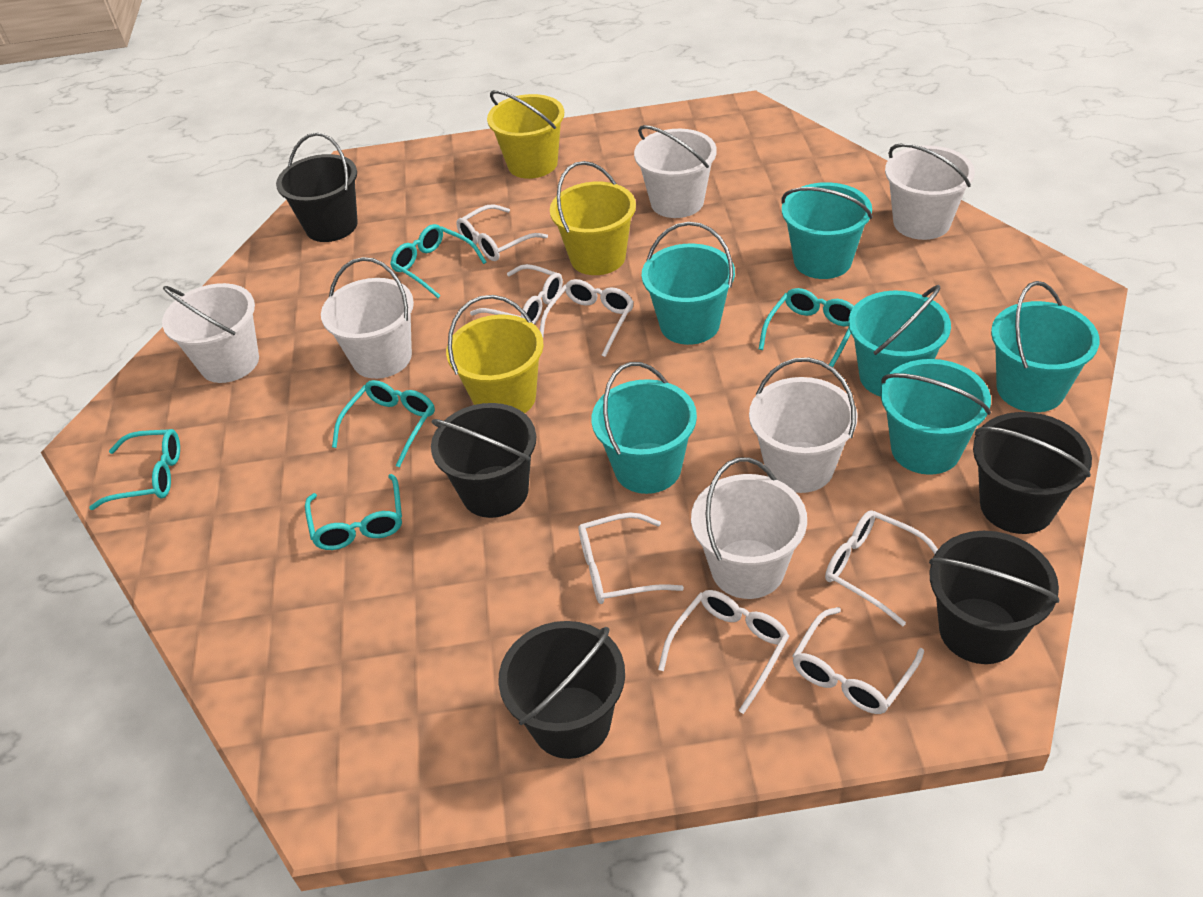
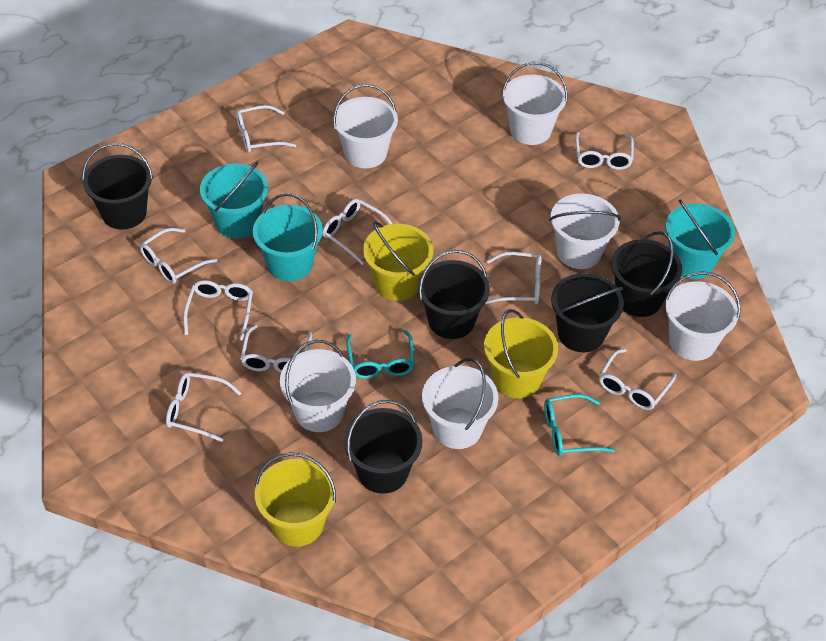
turquoise bucket: [591,362,697,494] [642,222,735,345] [781,182,873,279] [848,285,951,397] [881,359,991,475] [991,281,1100,412] = 6 -> [200,162,268,238] [253,193,323,281] [666,200,735,279] = 3
turquoise glasses: [89,429,180,510] [305,474,402,550] [332,380,435,468] [390,224,486,298] [759,288,854,367] = 5 -> [346,330,415,379] [544,394,615,456] = 2
white glasses: [456,204,548,261] [470,264,563,324] [540,279,634,357] [578,513,684,604] [658,590,789,714] [792,607,924,714] [825,511,938,626] = 7 -> [140,228,217,284] [166,372,242,442] [183,280,253,341] [236,105,296,153] [240,325,312,373] [322,199,392,265] [485,252,541,304] [575,132,634,170] [599,349,676,410] = 9

